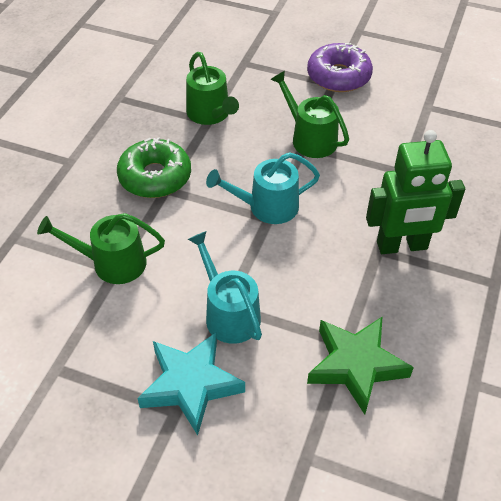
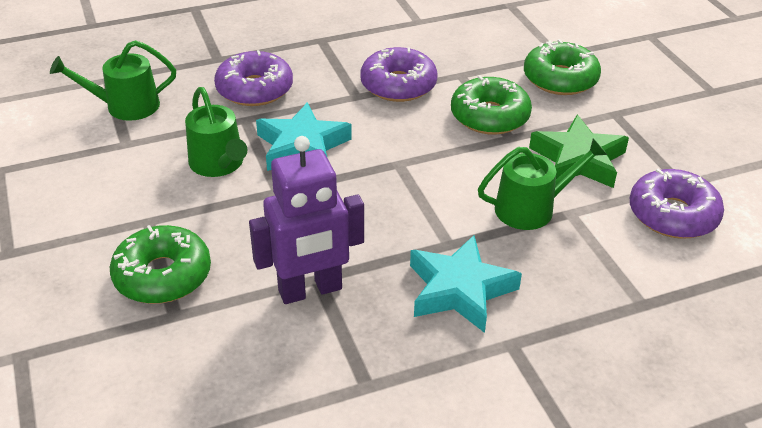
green donut: [117,137,191,198] = 1 -> [110,225,211,304] [451,75,532,135] [524,39,601,95] = 3
green robot: [366,130,465,254] = 1 -> none = 0
purple donut: [307,43,373,92] = 1 -> [214,50,293,106] [360,47,438,102] [630,168,724,239] = 3
purple robot: none = 0 -> [249,136,364,304] = 1
turquoise star: [137,332,245,435] = 1 -> [256,102,352,171] [410,235,522,333] = 2
turquoise watering can: [188,231,262,344] [206,152,320,224] = 2 -> none = 0

